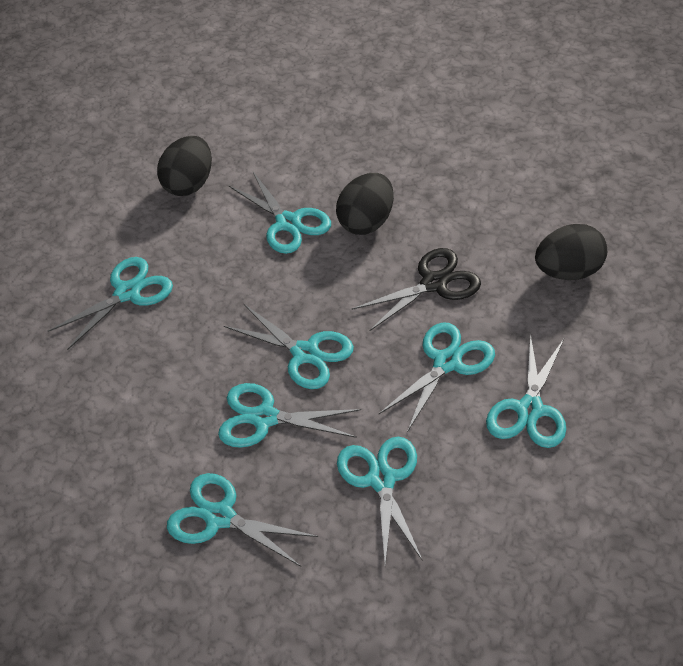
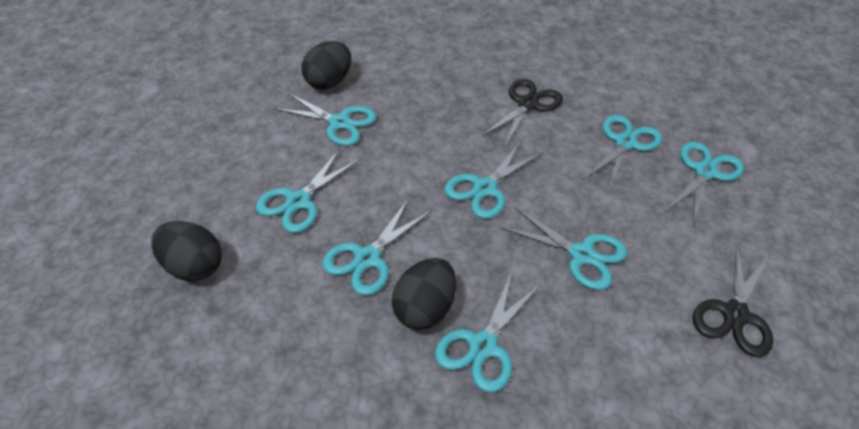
black scissors: [352,248,481,331] = 1 -> [482,79,563,147] [693,243,773,357] = 2

